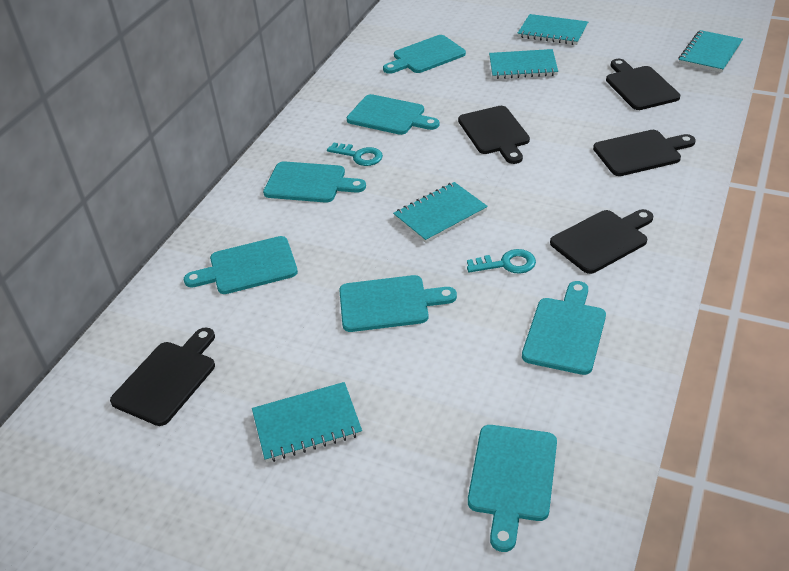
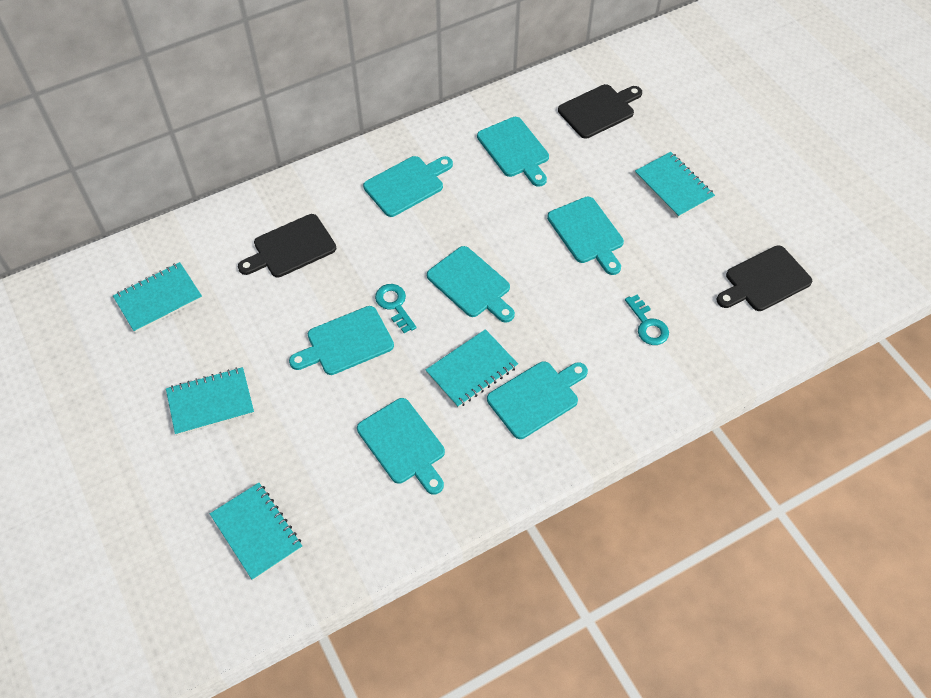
black cutting board: [110,327,215,426] [458,106,530,164] [550,209,653,274] [593,130,696,176] [606,59,680,110] = 5 -> [238,214,336,278] [558,84,642,139] [717,245,812,311] = 3

